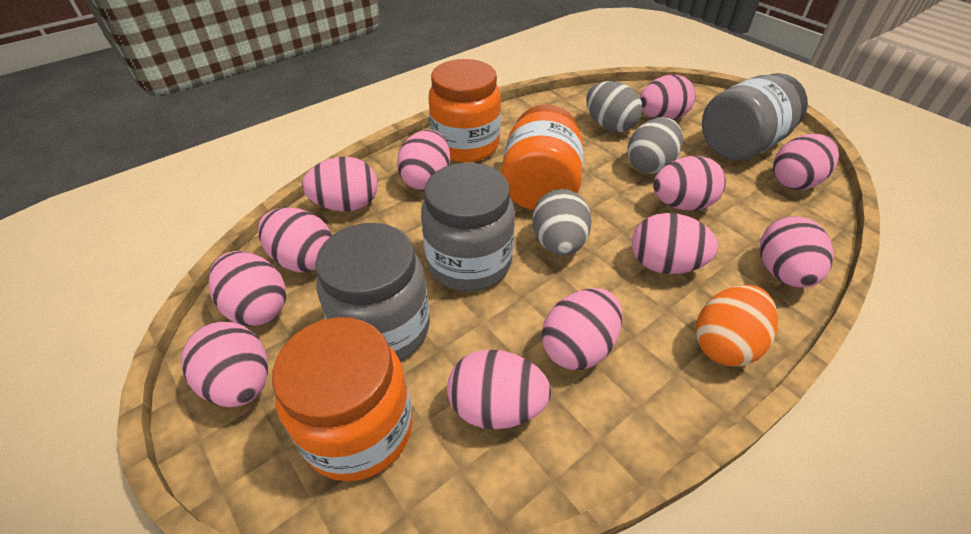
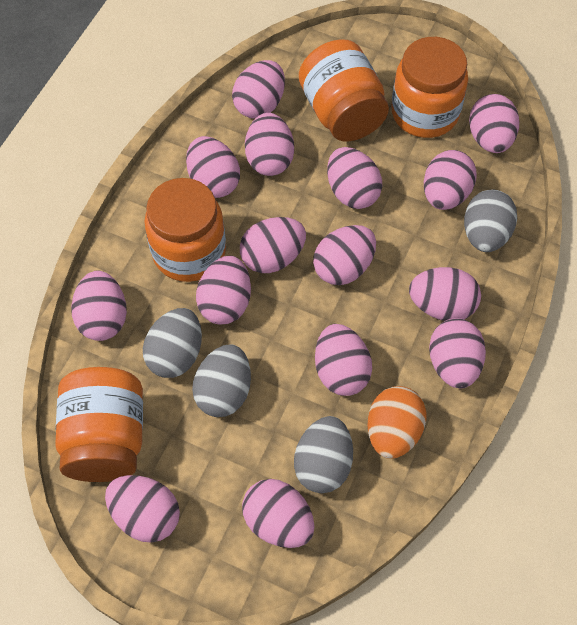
grey egg: [532,189,592,256] [586,81,642,132] [627,117,683,174] = 3 -> [143,308,202,378] [192,344,251,417] [294,416,353,493] [464,190,517,252] = 4
grey jar: [315,223,430,361] [421,163,515,291] [702,73,808,161] = 3 -> none = 0
orange jar: [272,317,413,481] [429,59,501,162] [501,104,583,211] = 3 -> [55,367,143,482] [145,178,226,282] [299,39,389,142] [391,37,468,138] = 4
pink egg: [181,322,268,407] [208,251,286,326] [258,207,332,272] [302,157,378,212] [397,130,451,190] [447,349,551,429] [542,288,623,370] [632,213,718,274] [640,75,695,120] [653,156,726,211] [760,216,834,288] [773,133,839,190] = 12 -> [71,271,127,341] [105,475,180,543] [186,136,240,198] [196,256,251,325] [232,60,285,118] [240,217,306,273] [242,479,315,548] [245,113,294,176] [313,225,376,285] [315,324,372,396] [327,147,382,209] [409,267,481,321] [424,150,477,210] [429,318,486,388] [469,94,519,153] = 15

